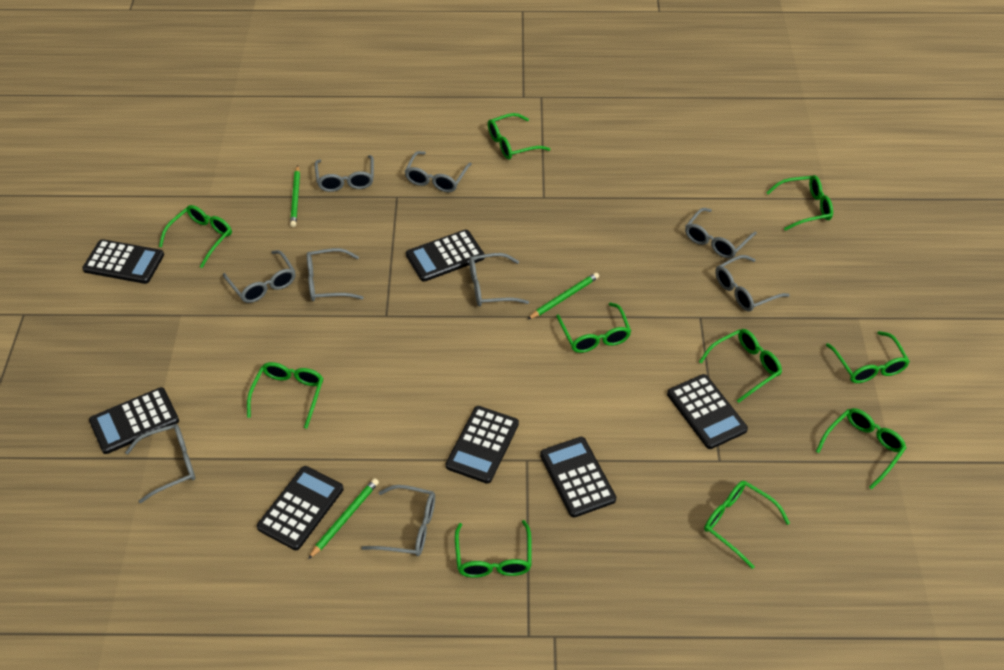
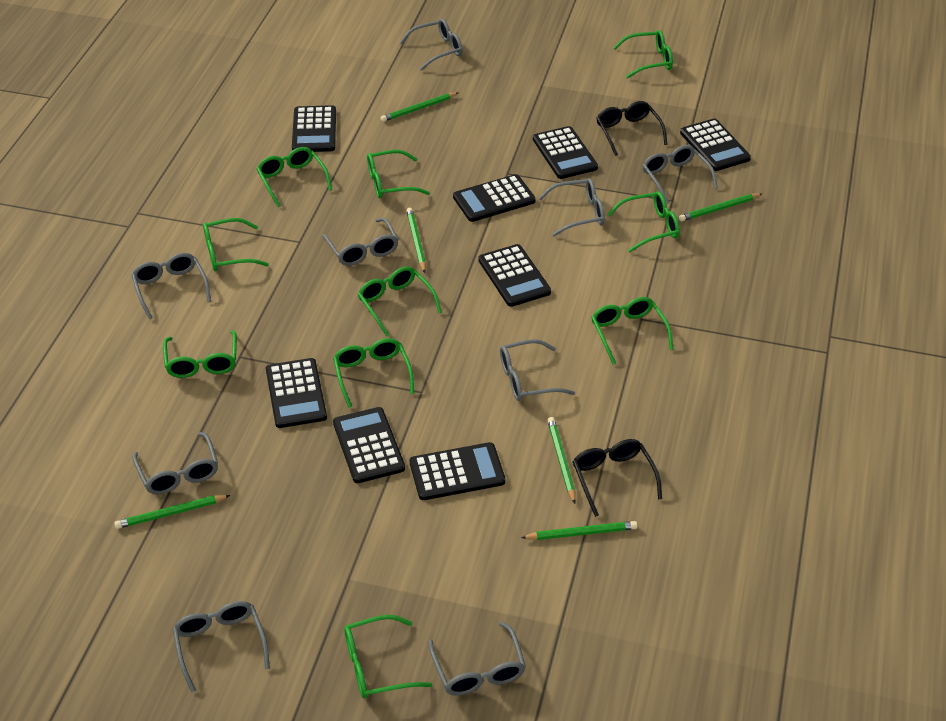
black calculator: [82,239,164,284] [89,387,179,454] [257,466,344,550] [406,229,485,282] [446,406,519,484] [540,437,616,517] [667,374,748,449] = 7 -> [266,358,327,428] [292,105,336,152] [333,407,405,483] [410,442,505,500] [453,174,536,222] [478,244,551,307] [533,126,598,179] [680,119,751,171] = 8
black glasses: none = 0 -> [572,439,662,517] [596,101,668,156] = 2
green pencil: [290,165,300,227] [308,478,379,559] [527,272,599,320] = 3 -> [114,495,231,529] [381,92,458,122] [406,208,426,273] [521,521,637,540] [547,417,576,504] [679,193,762,221] = 6

